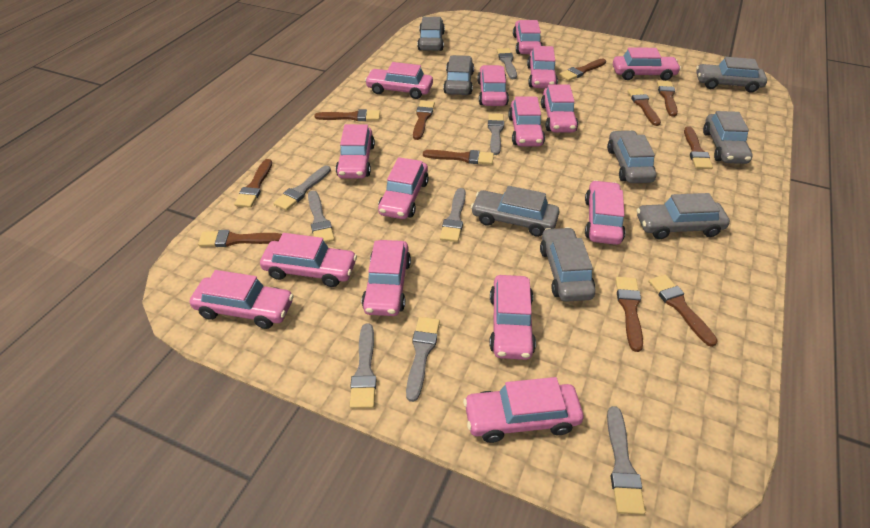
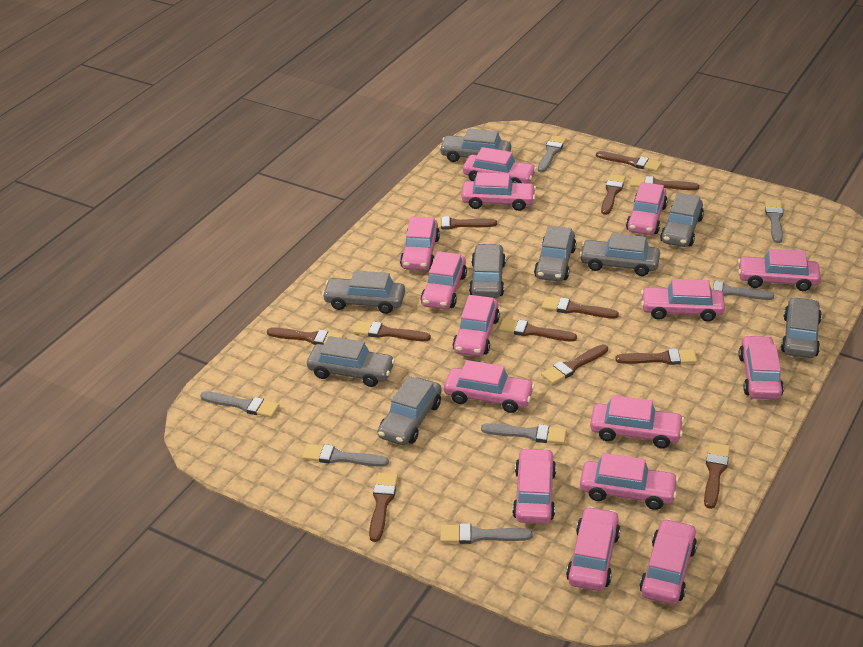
brown brush: [198,230,282,247] [234,159,272,208] [314,109,380,121] [413,100,435,140] [423,150,494,165] [559,59,606,81] [616,277,643,352] [627,88,661,126] [649,274,718,347] [657,80,678,117] [684,126,713,169] = 11 -> [267,327,344,345] [353,321,431,341] [369,472,398,542] [434,216,497,230] [499,318,577,341] [541,344,608,384] [542,296,619,318] [596,151,662,172] [601,174,626,215] [615,348,697,365] [630,176,699,190] [704,442,730,509] = 12
grey brush: [273,165,331,211] [308,191,335,243] [350,324,376,409] [406,317,440,402] [440,188,466,242] [488,113,504,155] [497,48,517,79] [607,406,645,515] = 8 -> [200,391,279,418] [302,444,389,467] [440,523,533,544] [481,423,567,444] [538,135,566,172] [709,281,774,300] [765,200,784,243] = 7
grey car: [417,17,445,51] [443,55,474,95] [471,186,560,237] [540,227,595,302] [607,130,656,183] [637,193,730,239] [696,57,767,93] [703,111,753,164] = 8 -> [307,336,395,387] [322,270,405,314] [378,376,442,445] [439,128,511,162] [469,244,506,298] [534,226,576,281] [580,233,660,276] [660,193,704,247] [781,297,822,358] = 9

